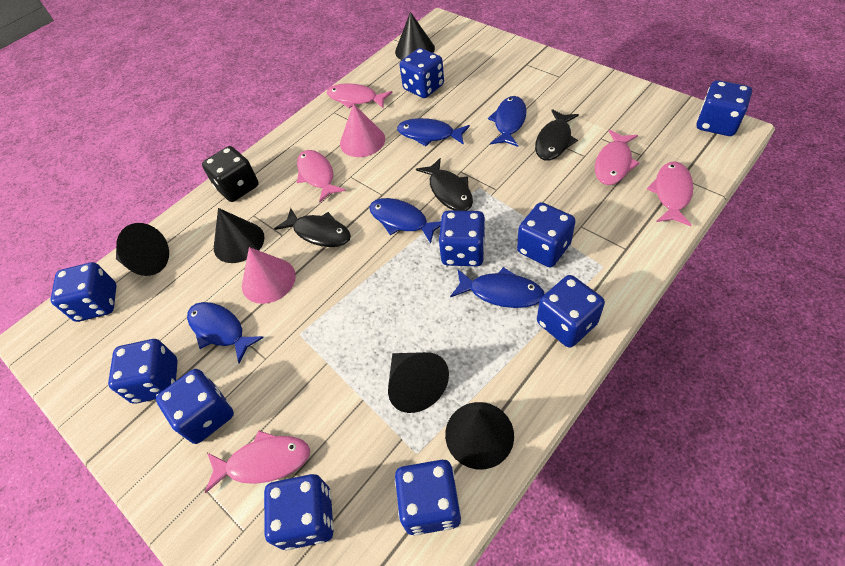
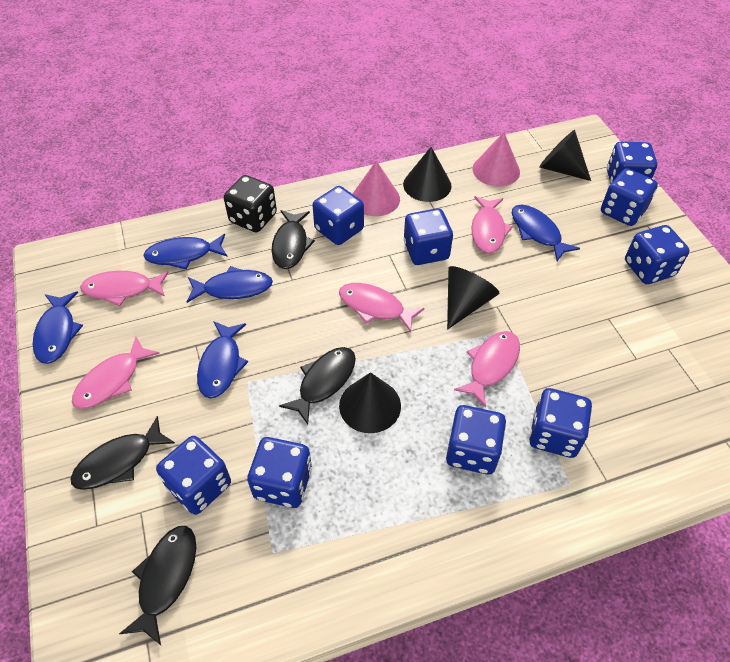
black cone: [116,223,169,276] [214,208,264,263] [388,352,449,413] [395,12,435,60] [445,402,514,469] = 5 -> [339,372,401,433] [403,147,452,202] [447,266,499,330] [539,130,591,181] = 4
black fish: [274,208,351,247] [416,158,473,211] [535,109,579,160] = 3 -> [70,416,175,490] [119,526,196,645] [272,210,315,269] [279,347,356,425] = 4
blue dice: [50,262,116,322] [108,339,178,404] [156,369,234,444] [264,474,334,550] [395,460,461,535] [399,48,444,98] [439,210,486,266] [517,202,576,267] [537,275,605,348] [697,80,752,136] = 10 -> [156,436,231,515] [247,437,312,508] [312,186,364,245] [404,208,453,265] [446,405,506,475] [529,388,592,458] [601,168,658,226] [607,142,657,184] [625,225,690,284] = 9

